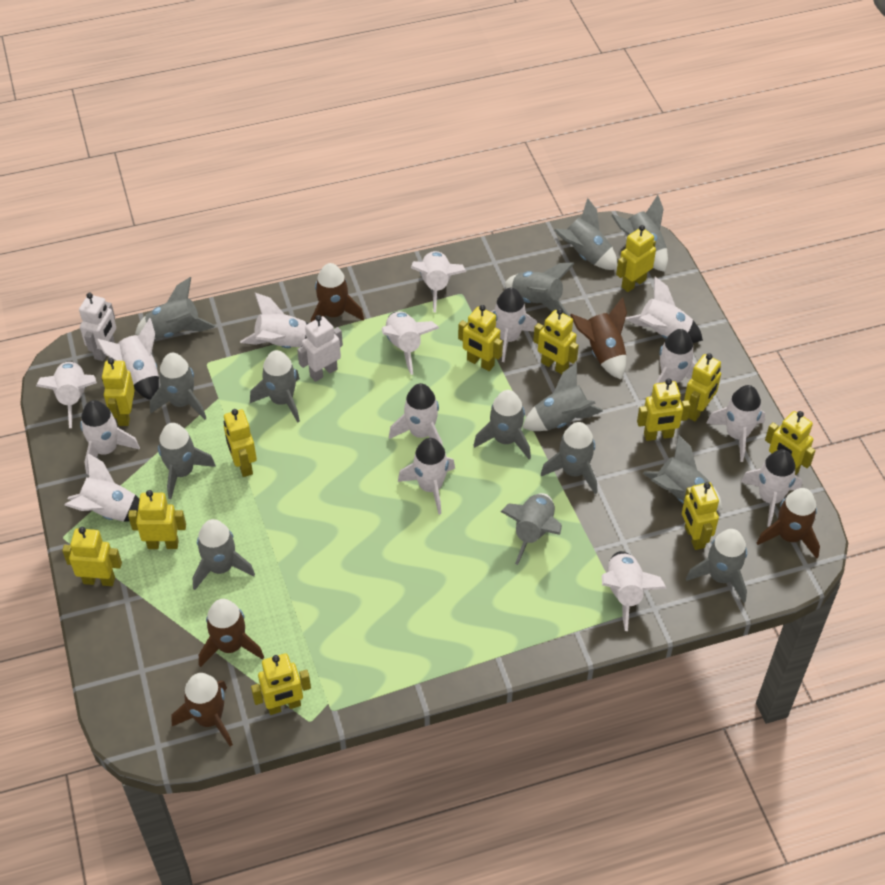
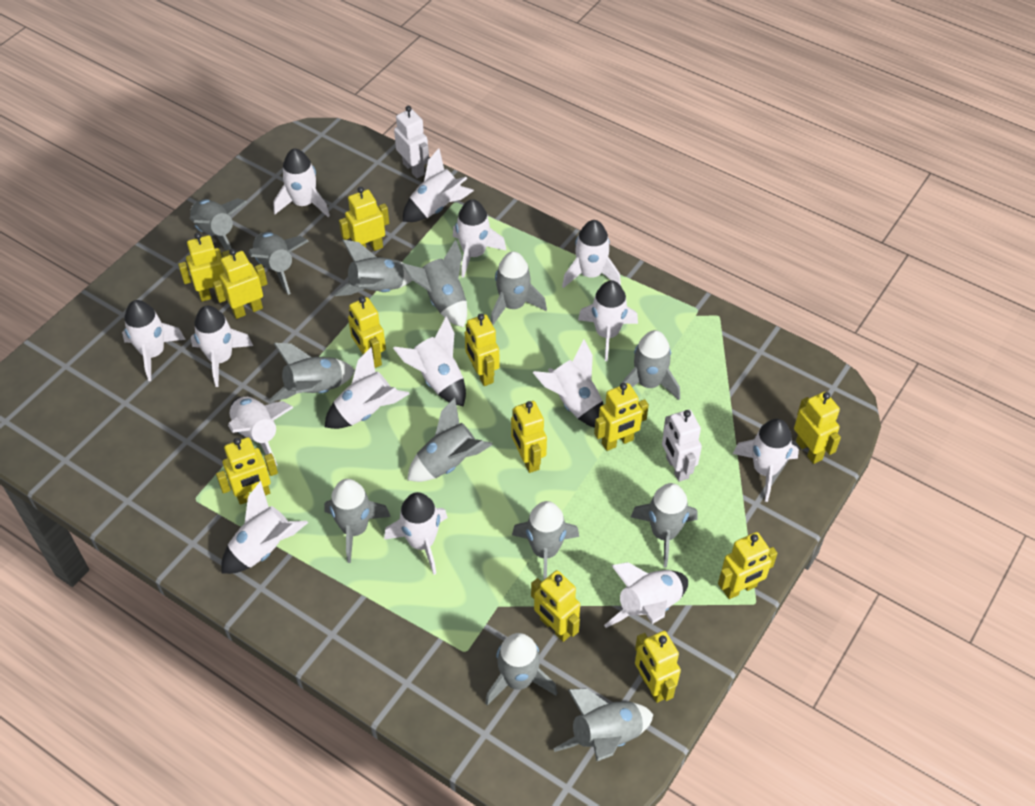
brown rocket: [171,673,233,747] [199,599,264,667] [311,263,364,322] [570,297,627,379] [757,488,820,559] = 5 -> none = 0
grey rocket: [135,277,216,339] [150,353,206,420] [158,423,216,499] [193,519,255,590] [250,350,300,423] [473,390,531,459] [501,493,562,565] [504,262,574,317] [523,363,603,431] [541,422,597,494] [554,198,617,270] [612,195,668,272] [643,434,722,511] [686,529,747,603] = 14 -> [190,198,247,251] [249,232,309,295] [269,343,355,402] [324,479,391,563] [334,240,412,296] [401,240,467,327] [407,398,493,482] [485,633,557,706] [491,251,547,325] [512,501,579,580] [554,688,653,761] [620,330,680,400] [631,483,698,567] = 13

